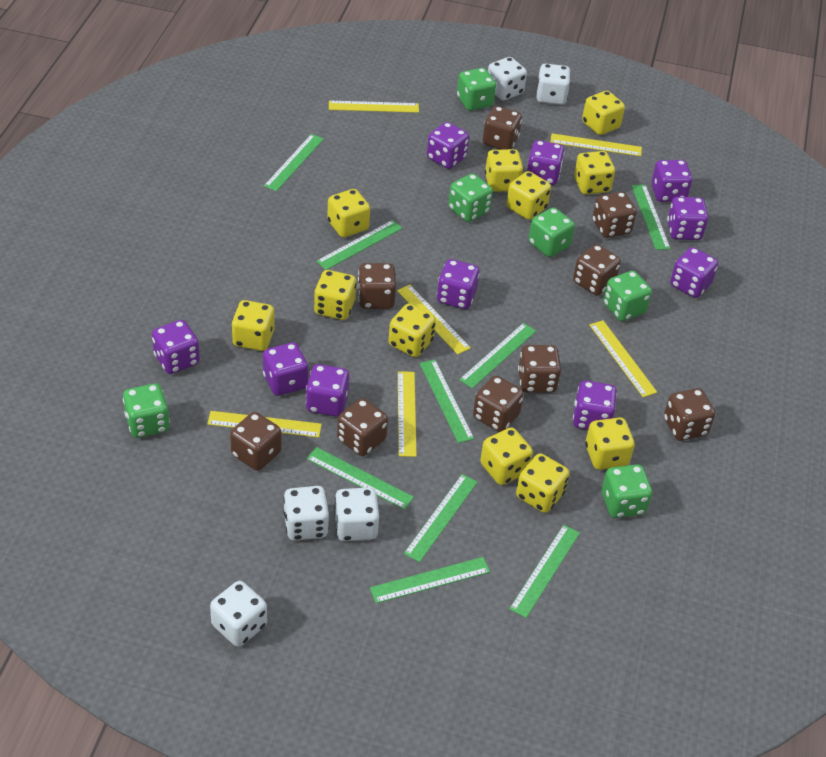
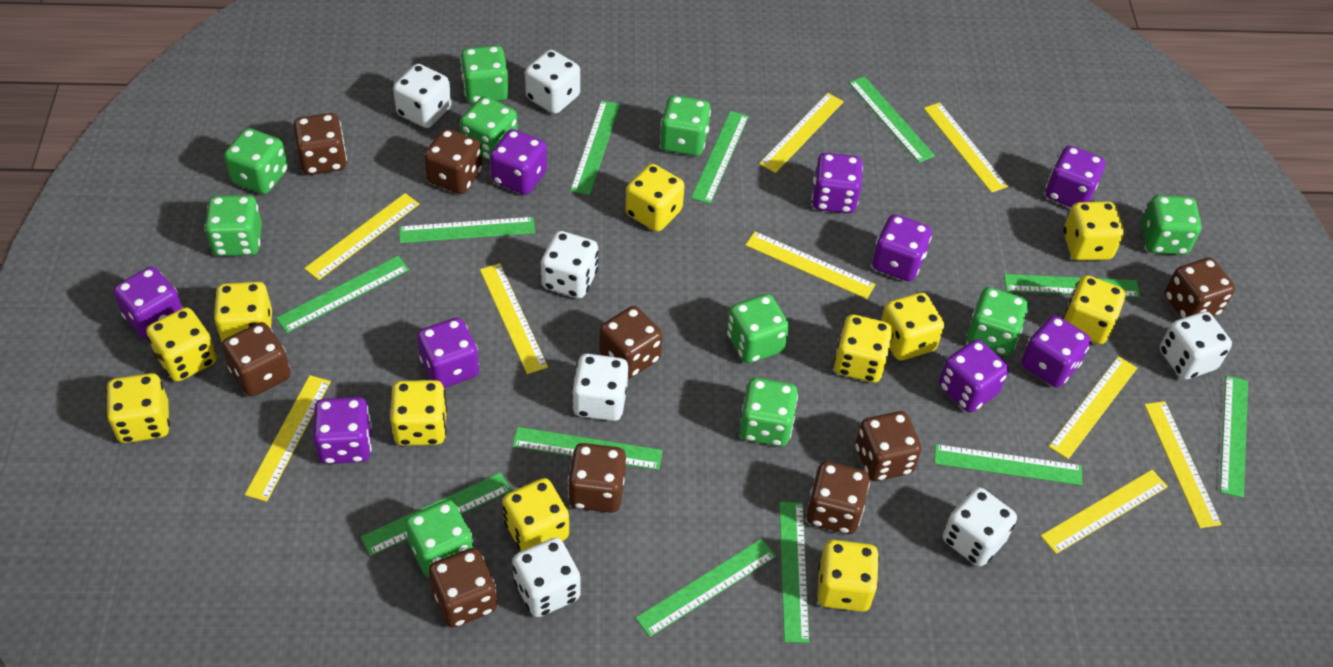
green dice: [123,383,170,438] [448,173,493,222] [457,68,496,111] [528,207,575,257] [602,464,652,518] [603,271,652,321] = 6 -> [205,195,262,256] [224,128,288,194] [405,500,473,578] [460,45,509,104] [460,96,518,161] [660,95,711,156] [727,294,789,363] [739,378,798,446] [967,287,1028,356] [1142,195,1201,255] = 10
green ruler: [264,134,324,191] [307,447,414,510] [316,220,402,270] [370,557,490,603] [404,474,477,562] [420,360,474,443] [459,323,536,388] [509,525,580,618] [632,185,671,250] = 9 -> [276,256,409,333] [361,472,511,556] [399,217,535,243] [512,427,663,470] [570,100,620,195] [636,539,776,637] [691,111,749,204] [779,502,809,643] [849,76,935,163] [934,444,1082,485] [1004,274,1140,297] [1220,375,1248,498] = 12
purple dice: [152,320,200,374] [263,342,308,396] [306,364,349,417] [427,122,469,169] [437,259,480,309] [527,140,564,185] [573,380,617,430] [651,160,692,202] [667,197,708,240] [670,247,718,298] = 10 -> [113,267,183,340] [313,397,372,464] [417,317,479,388] [490,129,547,195] [812,153,863,213] [872,214,932,281] [939,339,1009,412] [1021,315,1091,387] [1046,146,1105,208] = 9
white dice: [210,581,267,647] [283,486,329,541] [334,487,379,541] [488,57,527,101] [536,64,571,105] = 5 -> [393,64,451,128] [513,537,580,617] [525,50,580,114] [541,231,598,298] [572,354,628,421] [943,487,1017,567] [1160,311,1232,380] = 7
yellow ruler: [207,411,322,438] [329,101,419,113] [397,285,471,355] [398,371,417,457] [550,133,642,156] [589,320,657,397] = 6 -> [245,375,331,502] [304,193,419,280] [480,263,548,374] [746,231,876,299] [759,93,844,173] [924,102,1008,193] [1041,470,1168,554] [1049,356,1137,459] [1144,401,1222,528] = 9

